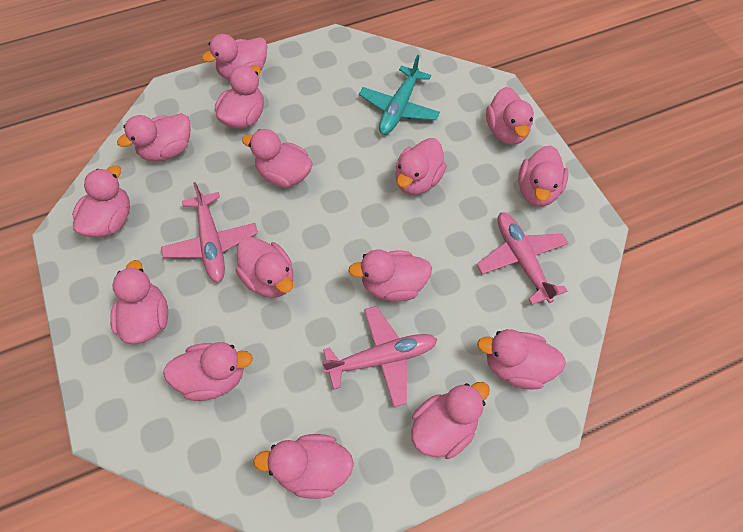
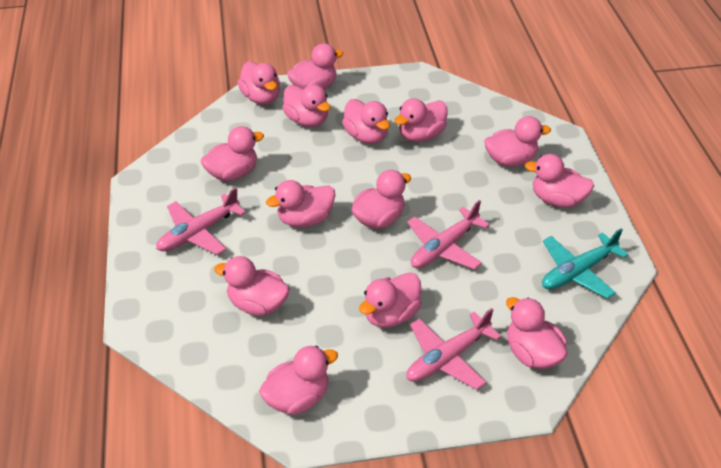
pink duck: [72,166,130,237] [110,260,168,344] [117,113,190,161] [163,342,253,401] [202,34,268,80] [215,65,264,129] [235,237,293,298] [242,129,313,188] [253,434,354,499] [348,249,432,302] [395,138,447,195] [411,382,490,459] [477,329,566,390] [486,87,534,145] [518,145,569,206] = 15 -> [201,126,264,181] [214,256,290,316] [237,61,280,105] [259,345,338,415] [266,180,335,228] [282,84,331,127] [287,43,344,90] [342,99,390,144] [351,170,411,229] [359,272,422,328] [394,98,447,142] [484,116,551,167] [506,297,567,369] [525,154,594,207] = 14

